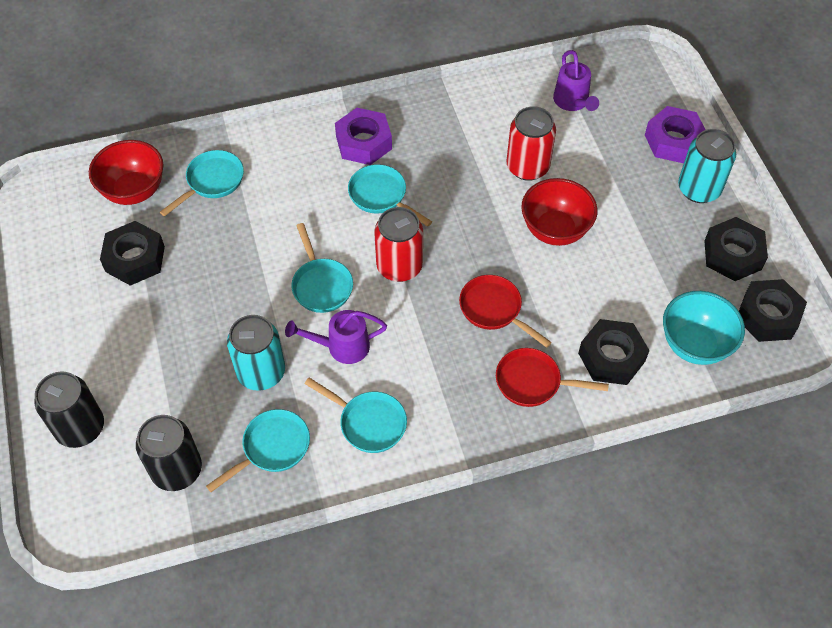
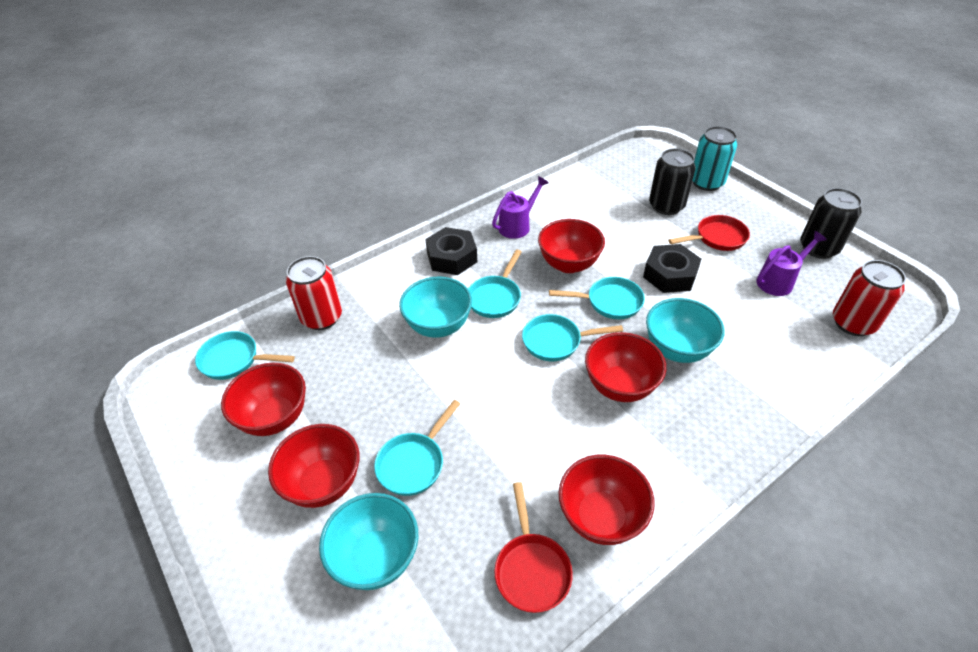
black nut: [100,221,165,286] [578,319,650,385] [704,217,768,281] [739,279,807,342] = 4 -> [425,227,477,275] [643,244,701,293] = 2
purple nut: [335,108,392,165] [645,106,705,163] = 2 -> none = 0
red bowl: [89,140,163,205] [521,178,598,246] = 2 -> [221,363,306,436] [268,424,360,508] [538,219,605,273] [559,455,655,545] [585,332,666,402] = 5
turquoise bowl: [663,291,745,365] = 1 -> [319,493,418,590] [399,277,472,338] [646,298,725,363] = 3
turquoise can: [227,315,285,391] [678,129,736,203] = 2 -> [693,126,737,191] = 1

